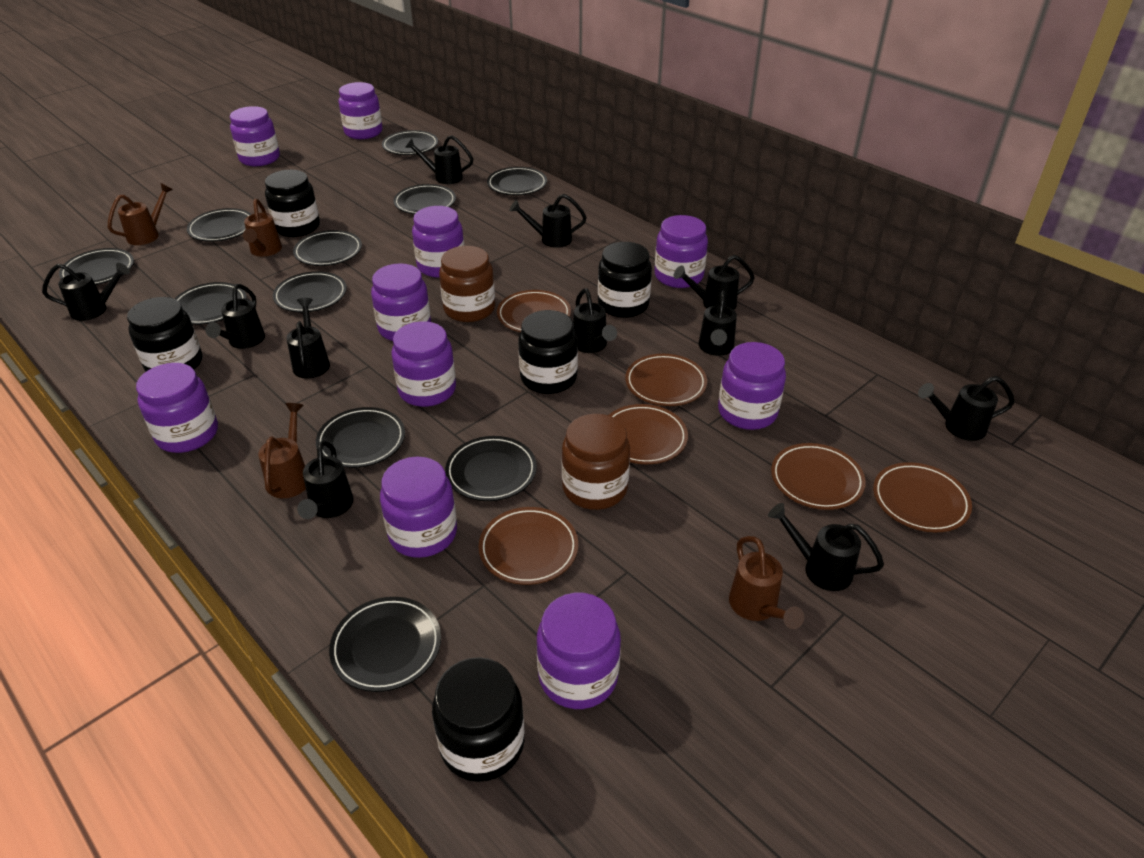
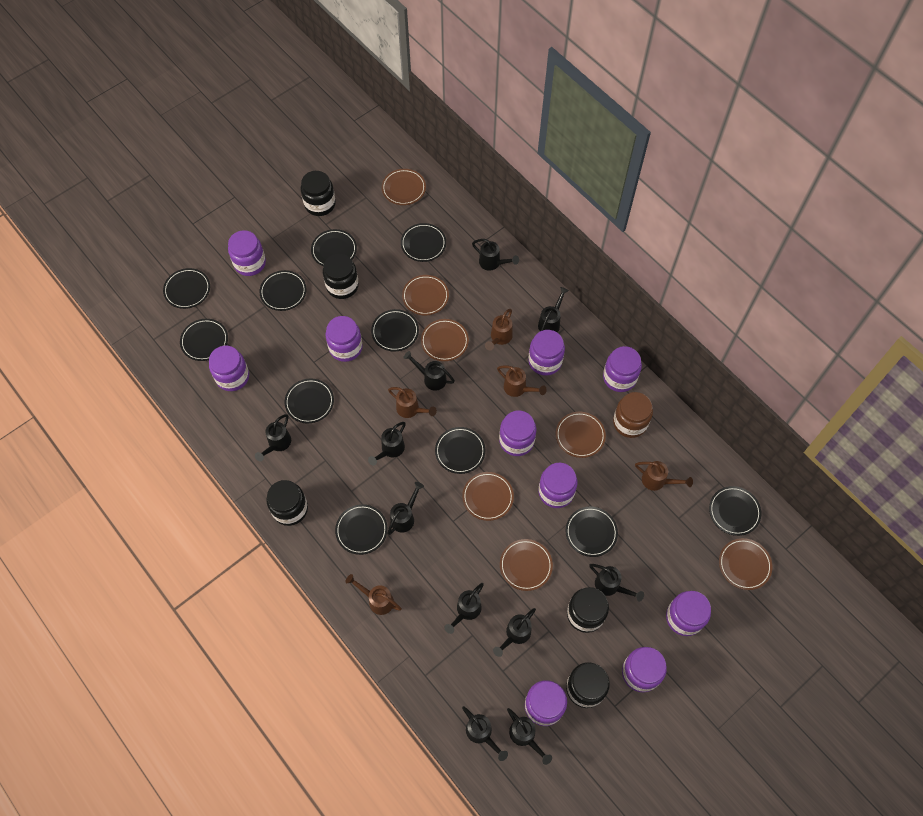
brown jar: [439,246,495,322] [562,414,630,510] = 2 -> [613,392,653,438] = 1
brown plate: [478,507,578,585] [497,290,571,332] [608,404,688,464] [625,354,707,406] [771,443,866,510] [873,462,972,532] = 6 -> [382,169,426,205] [402,275,449,315] [421,319,469,361] [462,472,514,521] [500,539,553,591] [556,412,606,458] [719,538,772,590] = 7
brown watering can: [108,183,173,245] [243,199,282,257] [258,403,306,498] [729,536,804,629] = 4 -> [345,574,402,615] [388,387,437,418] [485,309,513,350] [497,365,547,397] [635,461,693,491] = 5

